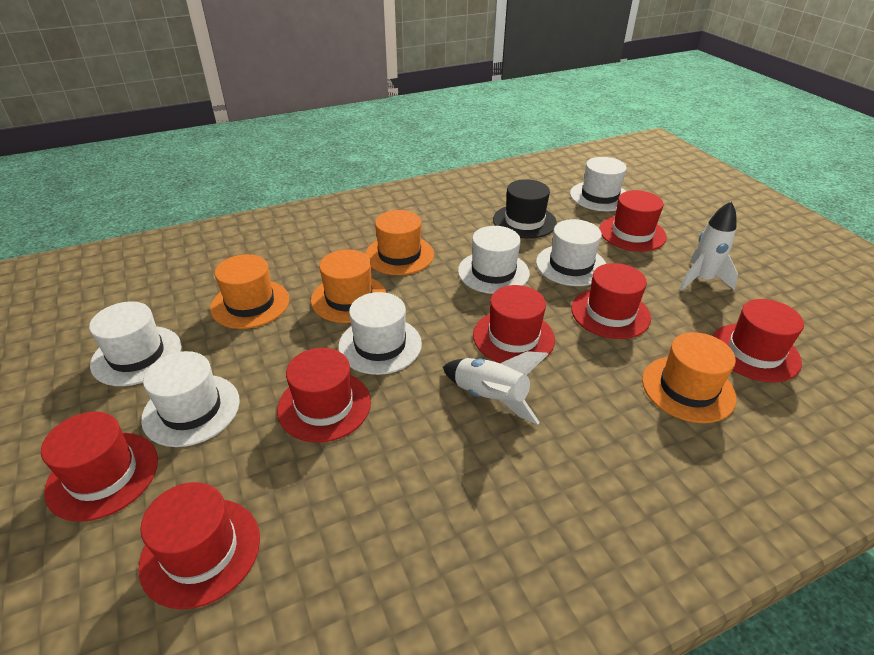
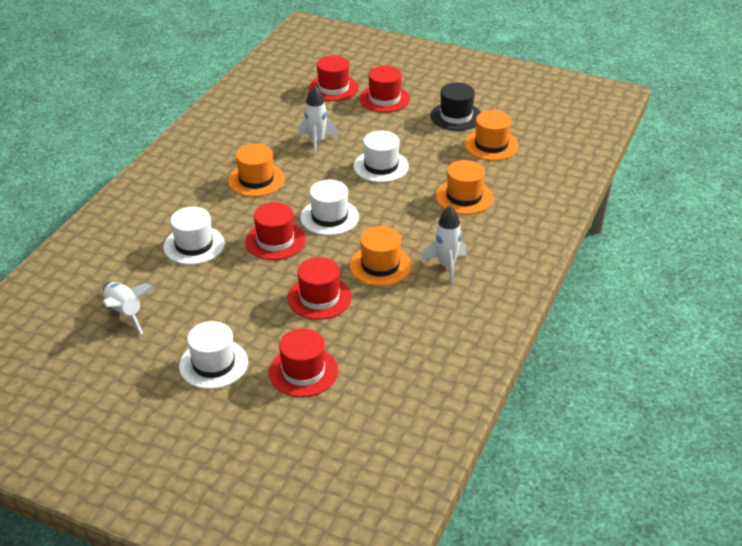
red hat: [41,412,158,522] [138,482,260,609] [277,348,371,443] [473,285,555,363] [571,263,651,339] [599,190,667,251] [713,299,804,382] = 7 -> [245,202,306,260] [269,328,338,397] [287,257,352,320] [309,55,359,101] [360,66,410,113] = 5
white hat: [89,301,182,386] [141,351,240,447] [338,292,422,375] [458,226,530,294] [536,219,606,286] [570,157,627,211] = 6 -> [163,207,225,265] [179,321,248,389] [300,180,359,236] [354,131,409,183] = 4
white rocket: [443,351,548,425] [679,201,738,291] = 2 -> [103,282,153,334] [298,85,338,155] [421,205,467,283] = 3

